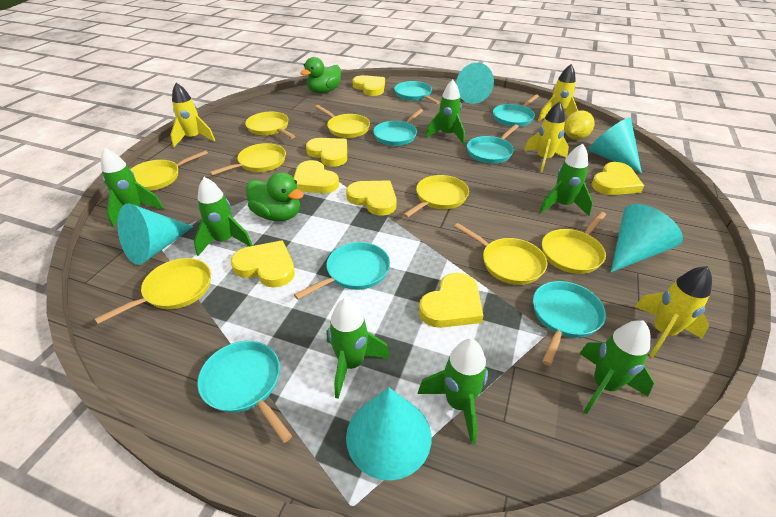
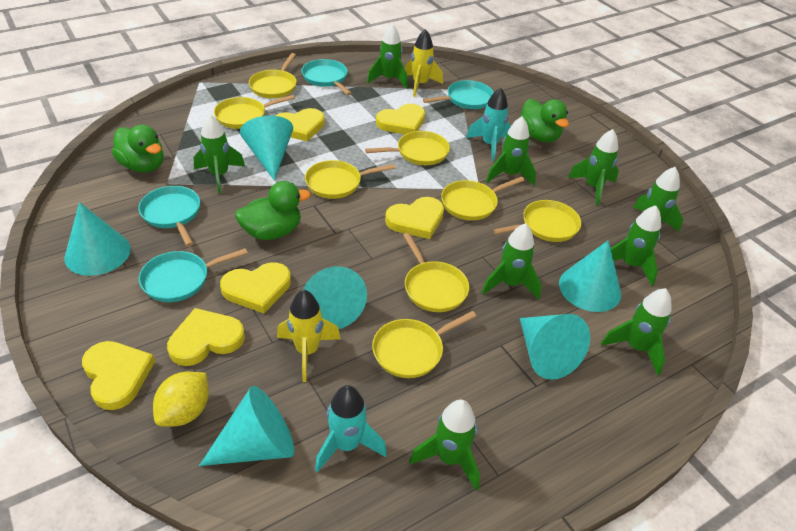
green duck: [246,172,304,221] [301,57,341,93] = 2 -> [112,125,164,173] [235,181,311,240] [519,99,569,143] = 3
green rocket: [101,148,164,227] [194,177,253,256] [327,298,390,399] [417,339,488,445] [426,80,465,144] [539,143,593,216] [579,320,654,414] = 7 -> [194,114,245,194] [367,24,408,89] [409,400,480,490] [482,223,542,300] [486,116,536,186] [568,129,619,206] [601,288,671,375] [610,206,661,286] [633,167,683,232] = 9
turquoise cone: [117,203,194,265] [346,388,431,481] [456,63,494,104] [588,118,642,173] [611,204,683,272] = 5 -> [64,202,131,276] [199,386,294,466] [240,116,293,181] [303,266,367,329] [520,314,590,380] [559,240,621,312] = 6
turquoise pan: [197,341,292,443] [294,242,390,300] [373,109,423,146] [394,81,440,104] [467,124,519,164] [493,94,539,127] [533,281,606,366] = 7 -> [138,186,200,246] [139,248,248,302] [301,59,352,95] [423,80,494,109] = 4
turquoise rocket: none = 0 -> [315,385,387,473] [466,87,511,161] = 2
yellow heart: [231,240,295,288] [294,160,339,193] [306,138,347,167] [346,180,397,216] [353,75,385,96] [419,273,483,328] [591,162,644,195] = 7 -> [82,341,155,410] [167,308,245,366] [220,262,291,313] [275,108,325,141] [376,104,425,134] [385,197,444,239] = 6
yellow rocket: [170,83,215,147] [524,101,569,172] [538,64,578,121] [635,266,712,357] = 4 -> [277,289,341,382] [405,29,443,97] = 2

